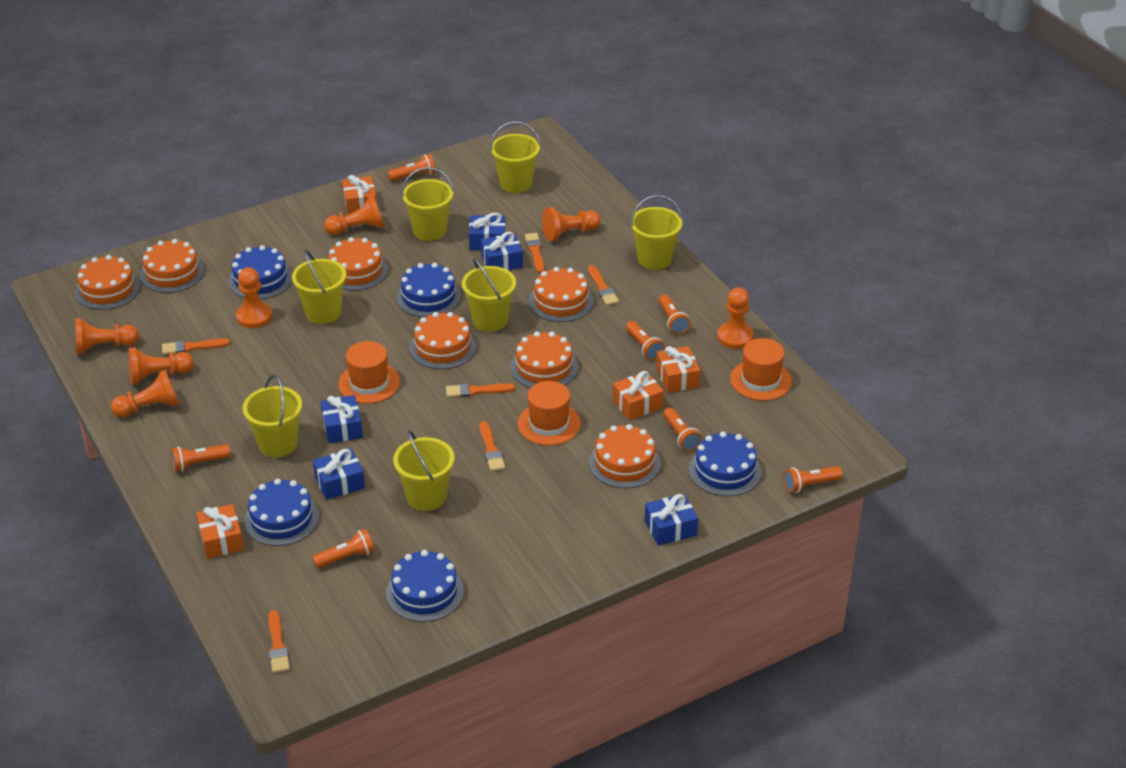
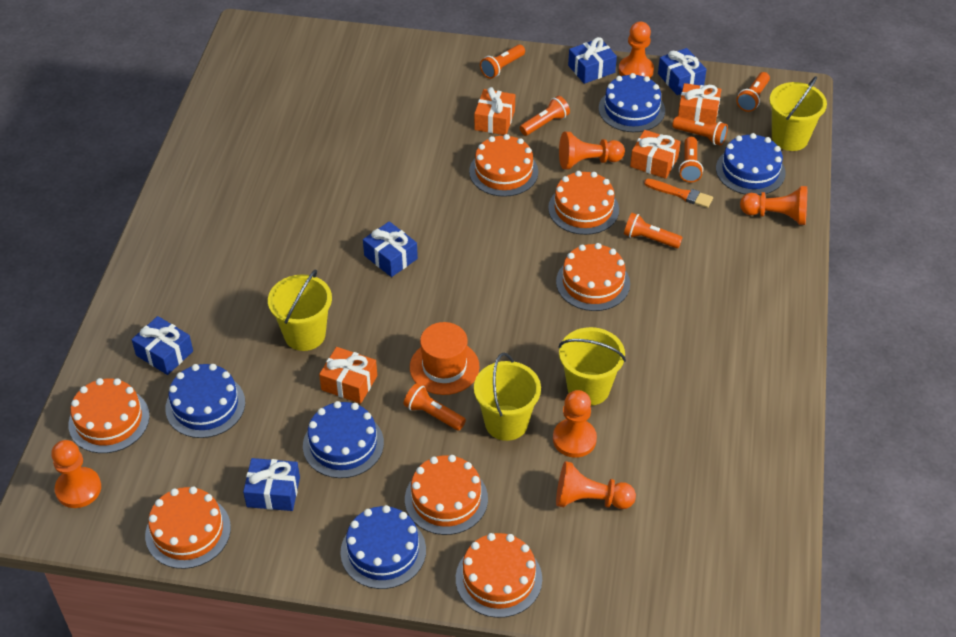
orange brush: [162,338,230,355] [268,610,290,673] [446,383,515,397] [479,421,505,471] [525,233,545,273] [588,265,619,305] = 6 -> [644,179,713,208] = 1
orange hat: [338,341,400,404] [517,381,581,445] [730,338,792,401] = 3 -> [410,322,480,395] = 1
orange pawn: [75,318,139,355] [111,370,179,418] [128,348,194,385] [236,268,272,328] [324,195,384,235] [542,207,601,241] [717,288,753,349] = 7 -> [51,440,101,508] [553,390,597,458] [556,461,636,509] [559,132,625,169] [619,21,654,78] [740,186,807,225] = 6
yellow bucket: [243,375,302,458] [292,250,346,324] [393,430,454,511] [401,167,454,241] [462,258,516,332] [490,121,541,193] [630,195,682,270] = 7 -> [268,270,332,351] [474,353,541,441] [558,327,626,406] [769,76,827,151] = 4

